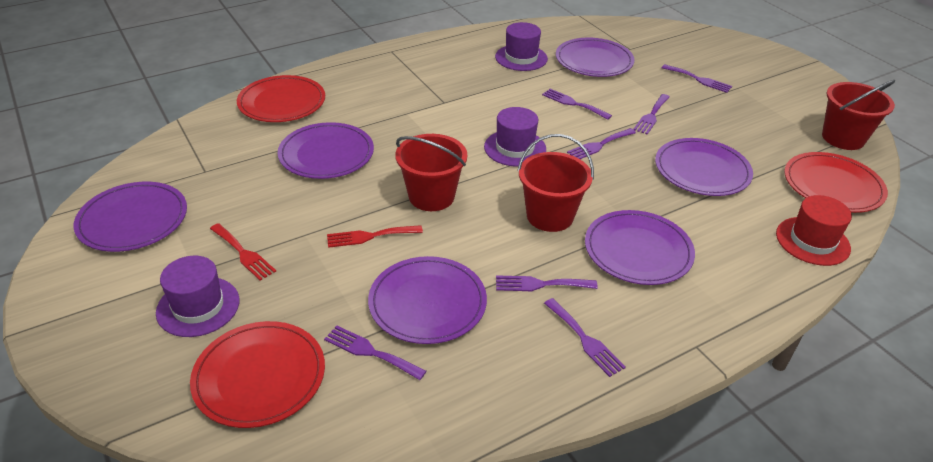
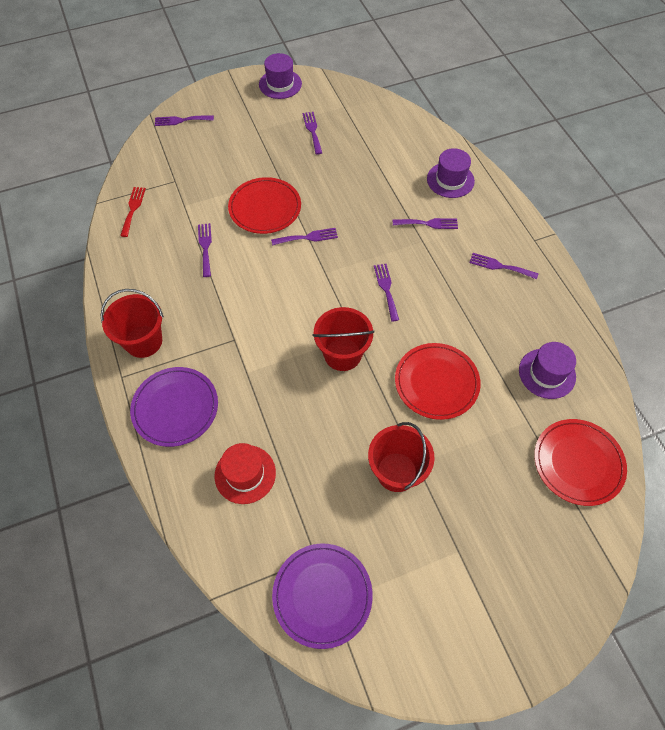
purple plate: [73,182,187,252] [278,122,374,179] [368,256,487,344] [556,38,635,77] [585,210,695,285] [655,138,753,196] = 6 -> [130,367,218,447] [272,543,373,649] = 2
red fork: [210,223,276,281] [327,225,423,248] = 2 -> [120,187,146,237] = 1

